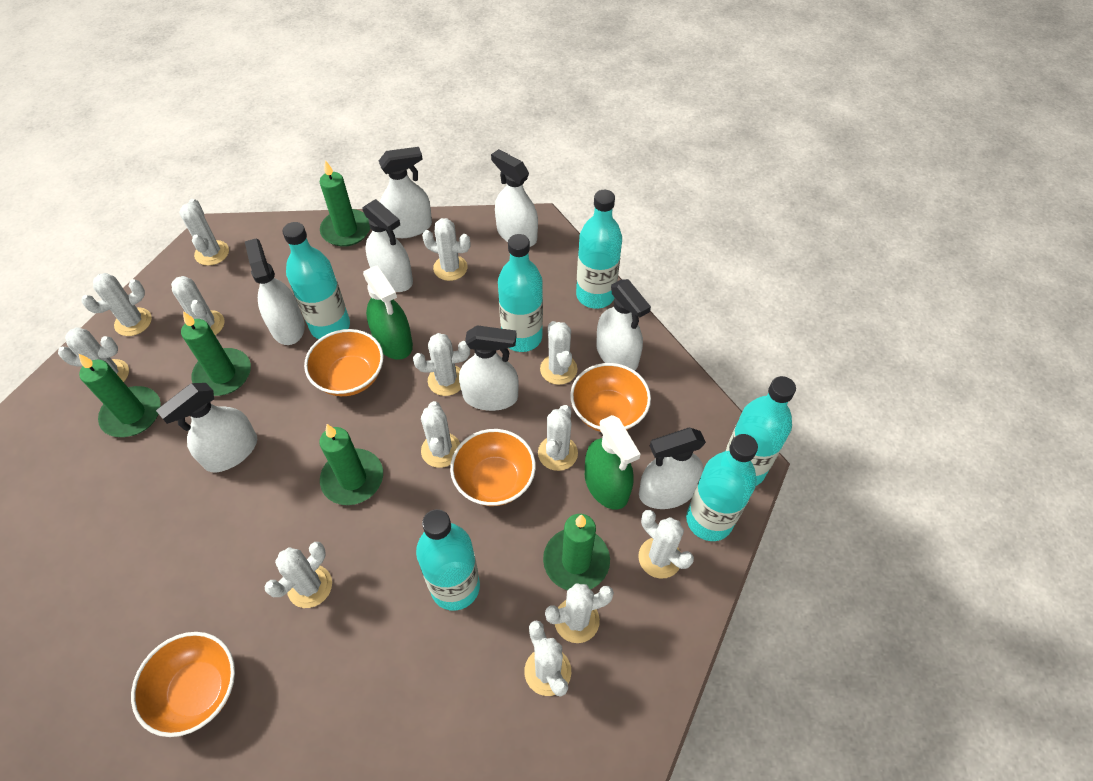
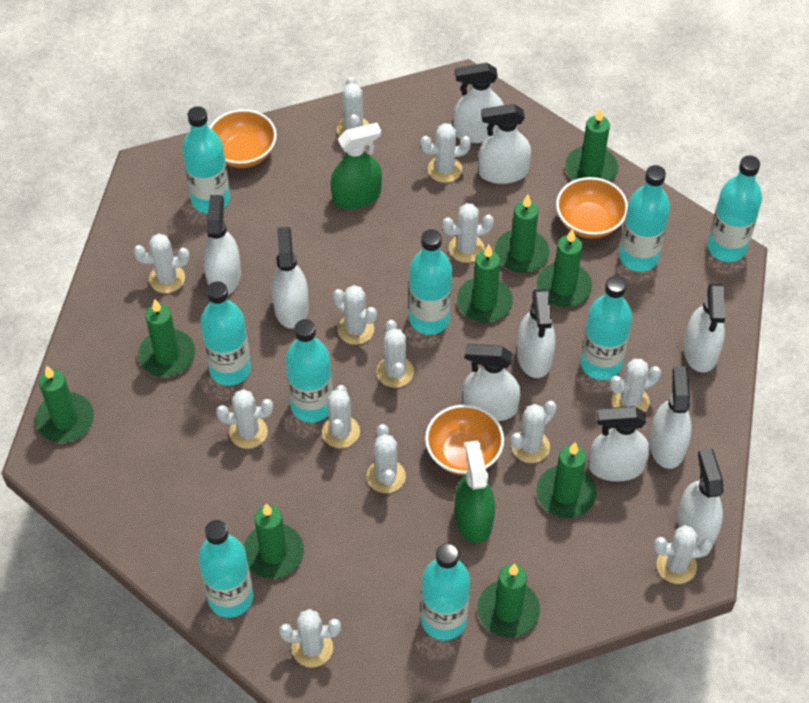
green candle: [79,354,161,437] [181,311,251,396] [319,424,383,505] [320,160,370,247] [543,514,610,590] = 5 -> [35,366,94,443] [138,299,195,377] [243,504,304,579] [457,245,513,322] [477,564,540,638] [495,195,550,273] [536,442,597,518] [537,229,592,307] [565,108,618,182] = 9
orange bowl: [131,632,235,737] [304,329,384,396] [450,429,536,506] [570,363,651,432] = 4 -> [209,109,277,168] [425,405,504,475] [556,177,628,238] = 3
turquoise bottle: [283,222,350,339] [416,509,480,611] [498,234,543,352] [576,190,622,309] [686,434,758,541] [725,376,796,486] = 6 -> [182,106,230,214] [198,520,253,618] [200,281,251,386] [286,319,333,423] [409,229,452,335] [421,543,470,640] [580,276,632,380] [619,165,670,272] [707,155,762,262] = 9
white spray bottle: [156,383,257,472] [245,238,305,345] [363,199,413,292] [379,147,432,238] [459,325,519,411] [491,149,538,247] [596,279,651,371] [639,428,706,509] = 8 -> [203,195,241,295] [272,227,309,329] [453,63,504,143] [462,344,521,421] [478,104,531,184] [517,289,555,378] [588,406,650,482] [650,366,692,469] [678,448,724,546] [684,283,725,373] = 10

